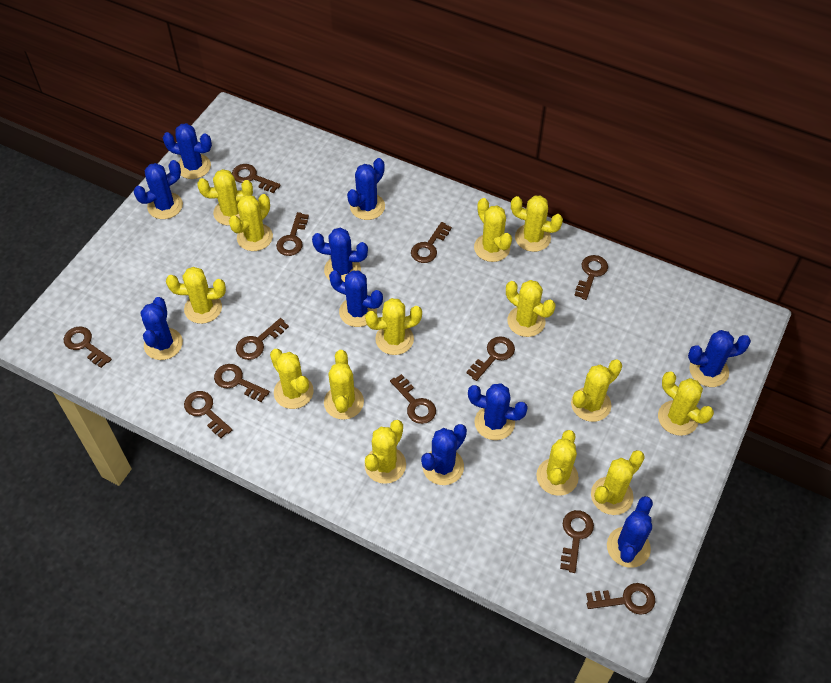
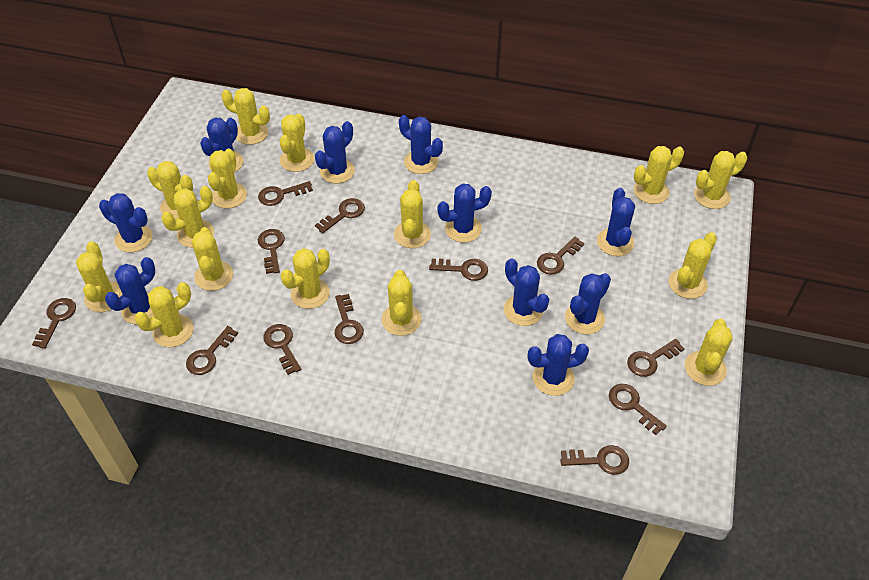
yellow cactus: [166,267,226,324] [197,169,253,226] [229,194,273,251] [270,349,314,409] [324,350,364,420] [365,298,422,355] [365,420,406,484] [474,198,512,262] [506,280,555,337] [511,196,563,252] [536,430,579,496] [571,359,622,422] [591,450,645,515] [658,372,714,436] = 14 -> [76,241,123,312] [135,282,194,347] [147,161,193,219] [161,186,214,248] [192,227,233,291] [208,148,247,209] [221,88,270,145] [280,114,314,172] [281,248,330,309] [382,270,422,336] [394,180,431,248] [634,146,684,204] [668,232,717,299] [685,319,733,386] [694,151,747,209] = 15

